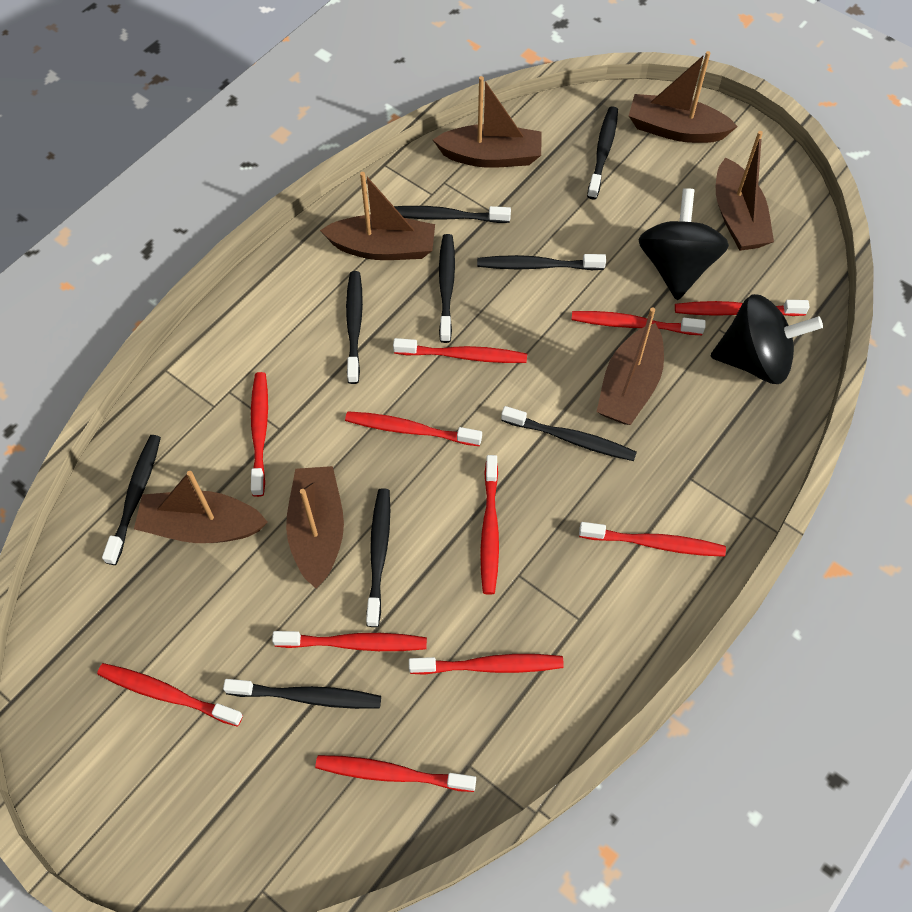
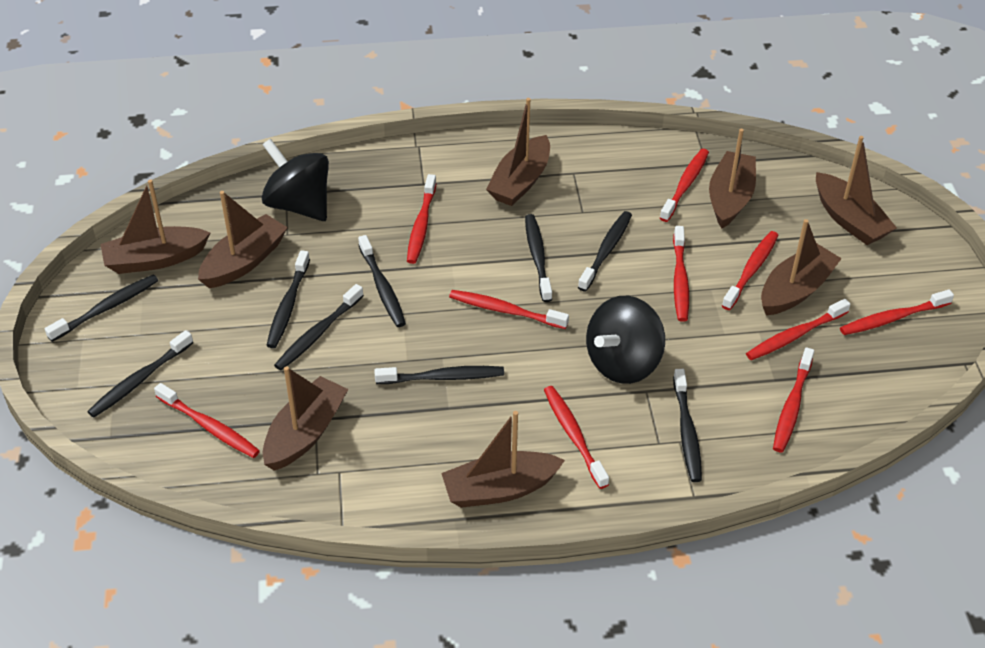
brown boat: [134,471,268,543] [286,466,344,588] [320,172,435,260] [433,76,542,168] [597,307,664,425] [629,51,738,143] [716,131,774,251] = 7 -> [101,179,210,274] [198,191,288,288] [263,366,348,471] [441,411,565,508] [486,98,550,206] [709,129,756,228] [761,219,842,315] [816,136,897,245] = 8
red toothbrush: [97,663,243,727] [251,372,268,497] [272,631,427,651] [315,755,476,792] [345,411,482,446] [393,338,527,363] [409,654,564,675] [480,455,499,595] [571,311,706,335] [579,522,726,557] [675,300,809,316] = 11 -> [154,383,260,458] [407,174,437,264] [449,290,569,329] [544,386,609,489] [660,149,709,222] [673,226,689,322] [722,231,779,310] [746,299,850,360] [773,347,814,452] [840,290,954,335] = 10

